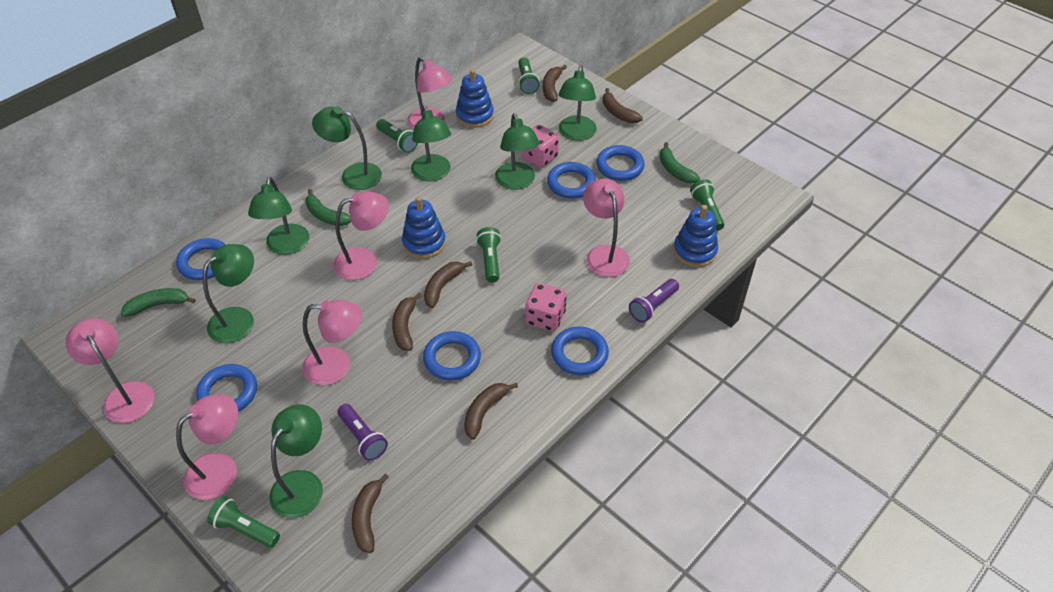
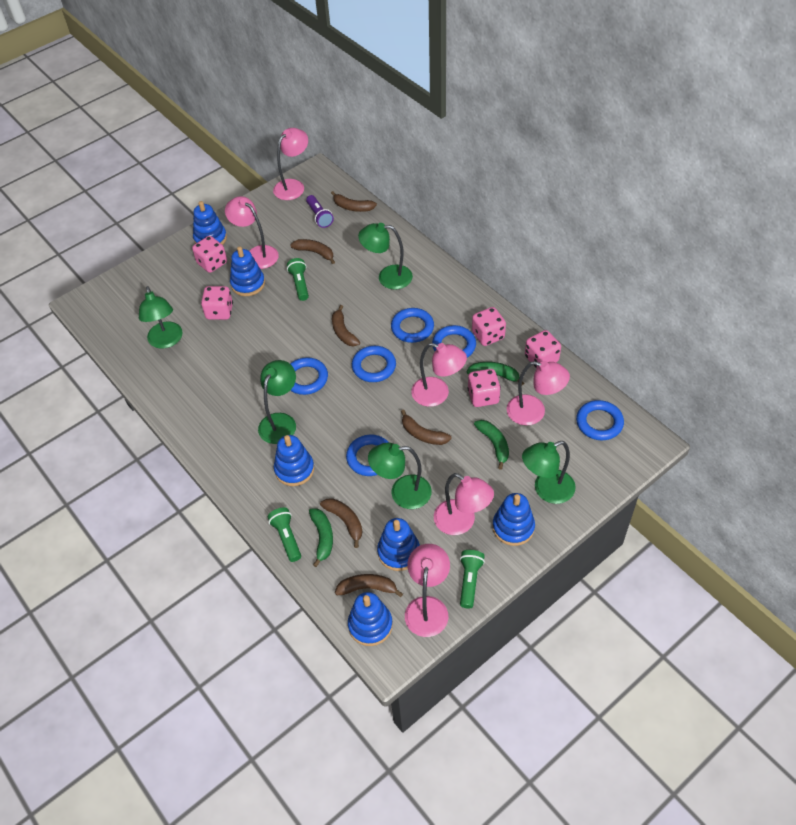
blue stacking toy: [402,197,446,259] [456,69,494,128] [673,205,718,267] = 3 -> [193,201,227,245] [230,247,265,296] [274,435,314,486] [348,592,393,646] [377,518,420,571] [492,493,535,546] = 6
green flashlight: [207,496,280,548] [376,119,418,153] [476,227,501,283] [518,57,540,94] [690,179,724,231] = 5 -> [268,507,301,562] [287,258,309,301] [460,550,485,609] = 3
green lamp: [203,244,254,343] [248,177,309,255] [269,404,323,518] [312,106,382,190] [411,105,451,181] [495,113,540,190] [558,65,596,141] = 7 -> [139,286,182,349] [258,360,296,444] [358,223,413,290] [368,443,432,509] [522,441,576,504] = 5
pink dice: [521,125,559,168] [525,283,566,331] = 2 -> [192,236,227,273] [201,286,233,320] [467,369,501,407] [472,307,506,346] [525,330,561,369] = 5
purple flashlight: [337,404,388,461] [629,279,679,323] = 2 -> [306,195,334,228] = 1

